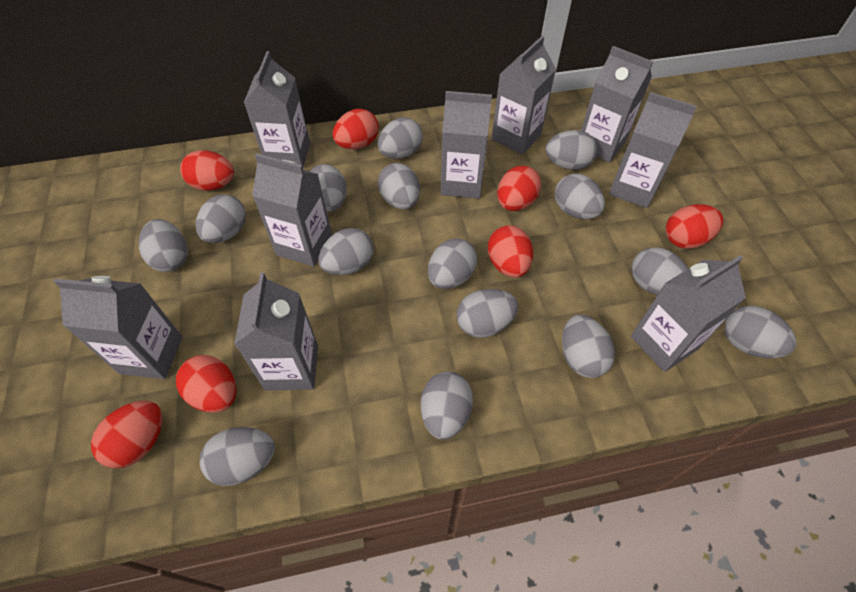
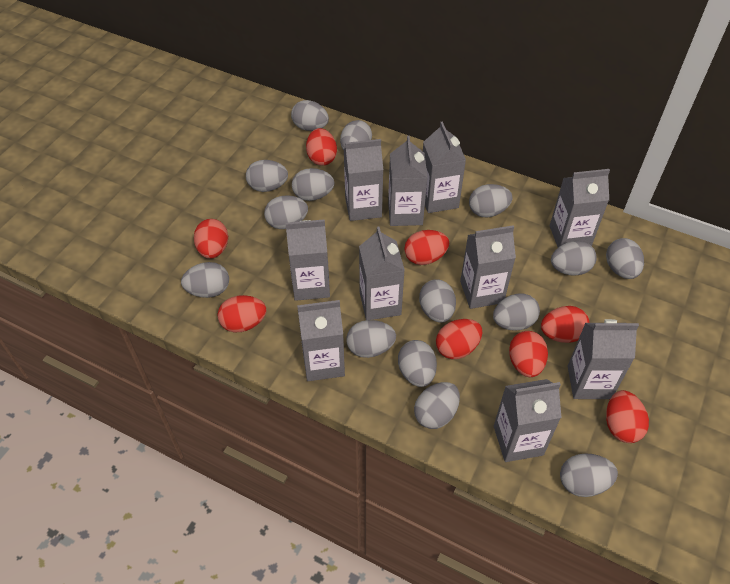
grey carton: [54,276,182,379] [234,272,318,391] [244,51,310,167] [252,153,332,267] [441,91,492,199] [492,36,556,154] [581,46,653,162] [609,92,697,208] [631,255,746,372] = 9 -> [286,219,330,301] [297,300,345,381] [344,139,383,221] [359,227,405,320] [388,136,427,226] [423,121,466,213] [460,225,516,309] [494,379,562,462] [550,169,610,247] [568,319,639,399] = 10
red egg: [91,400,162,468] [176,355,236,413] [180,150,234,191] [333,109,379,149] [488,225,533,278] [497,166,541,211] [665,204,723,249] = 7 -> [194,219,228,259] [218,295,266,332] [306,128,337,166] [404,230,449,265] [436,319,482,359] [509,331,548,377] [541,306,590,343] [606,390,649,443] = 8

